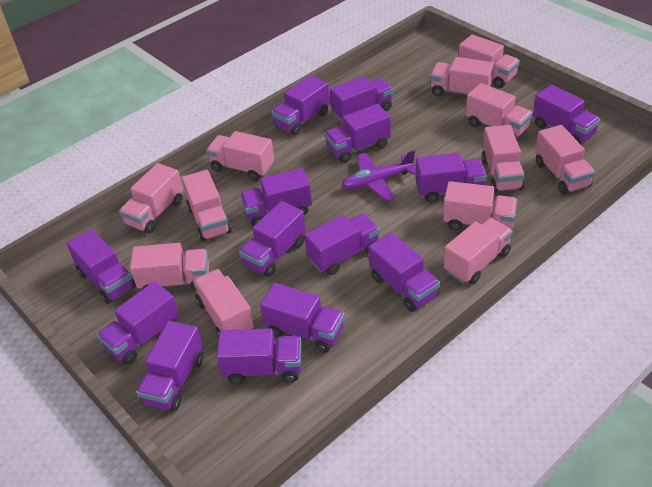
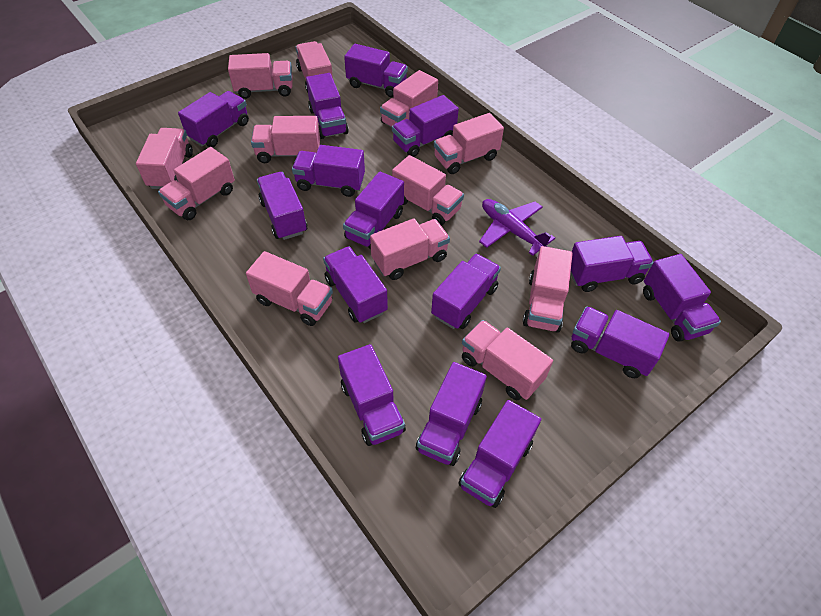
purple truck: [67,229,136,304] [97,281,179,365] [136,321,203,411] [216,328,302,384] [239,201,306,277] [240,168,312,226] [260,283,345,353] [271,75,330,136] [304,214,380,275] [325,104,391,163] [330,76,393,122] [368,233,440,312] [416,153,487,203] [533,85,601,144] = 14 -> [178,91,249,148] [257,172,307,240] [292,145,365,197] [306,73,349,139] [323,246,388,323] [338,344,406,446] [343,172,404,249] [344,44,408,97] [392,95,459,157] [416,362,487,466] [431,254,501,329] [458,400,541,508] [570,236,653,292] [571,306,670,378] [643,254,721,342] = 15

